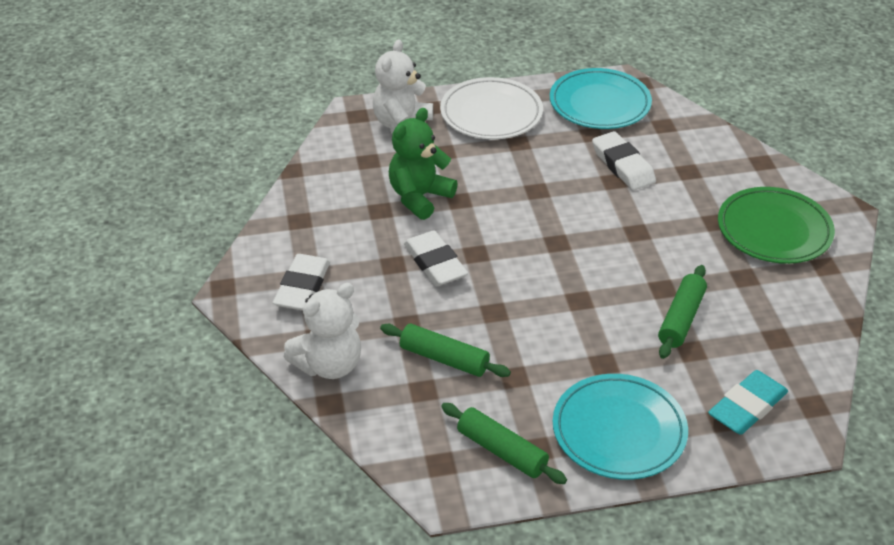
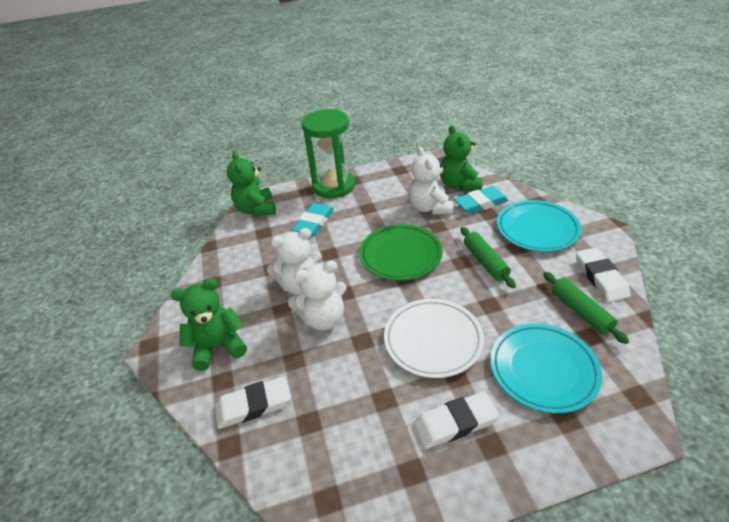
green hourglass: none = 0 -> [302,109,355,198] = 1
green rolling pin: [380,324,511,377] [441,403,567,484] [658,265,707,359] = 3 -> [461,227,516,288] [543,272,629,344] = 2
green teddy bear: [389,108,458,220] = 1 -> [171,278,247,371] [227,151,276,216] [440,125,482,191] = 3
turquoise eraser: [708,370,788,435] = 1 -> [292,203,334,236] [454,186,509,214] = 2
white teddy bear: [284,283,361,379] [373,39,433,134] = 2 -> [267,228,322,295] [288,261,347,330] [409,147,453,215] = 3

